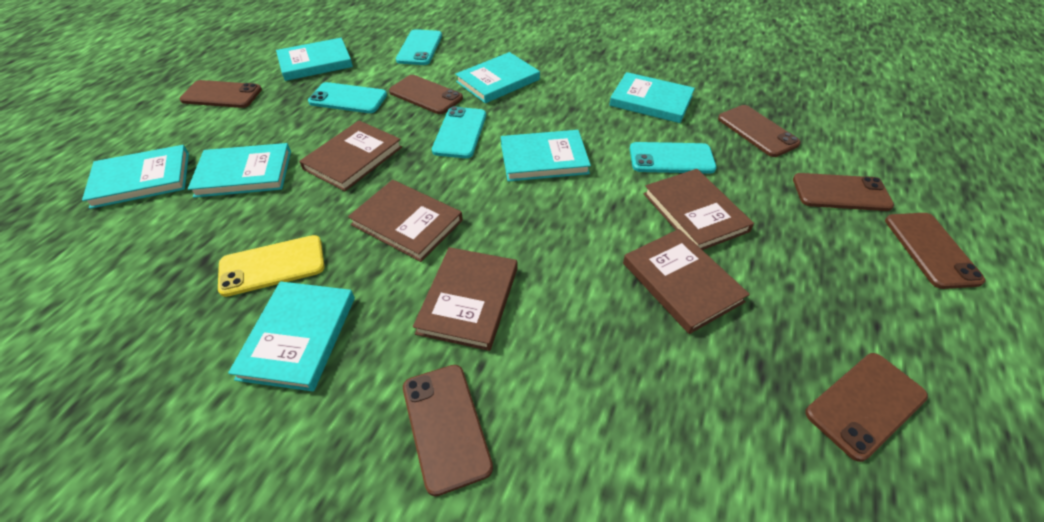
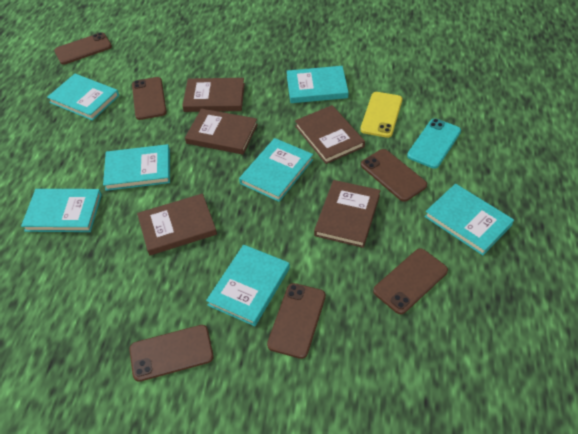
brown phone: [180,80,262,108] [389,75,463,114] [403,365,493,496] [718,105,801,157] [793,173,894,211] [805,353,928,462] [885,213,985,289] = 7 -> [54,32,112,65] [129,325,214,382] [132,77,167,120] [267,283,326,359] [361,149,427,202] [373,248,448,314] = 6
turquoise phone: [308,82,387,113] [396,29,442,65] [432,106,486,158] [630,142,717,174] = 4 -> [407,118,461,169] = 1

